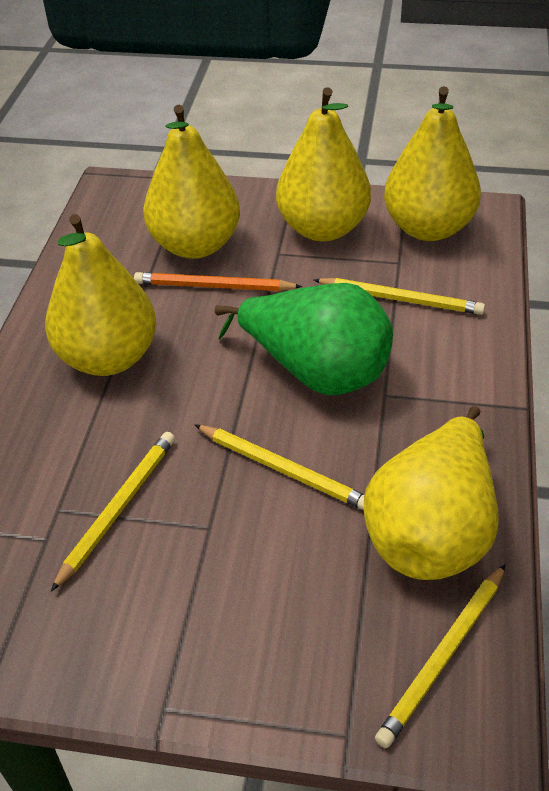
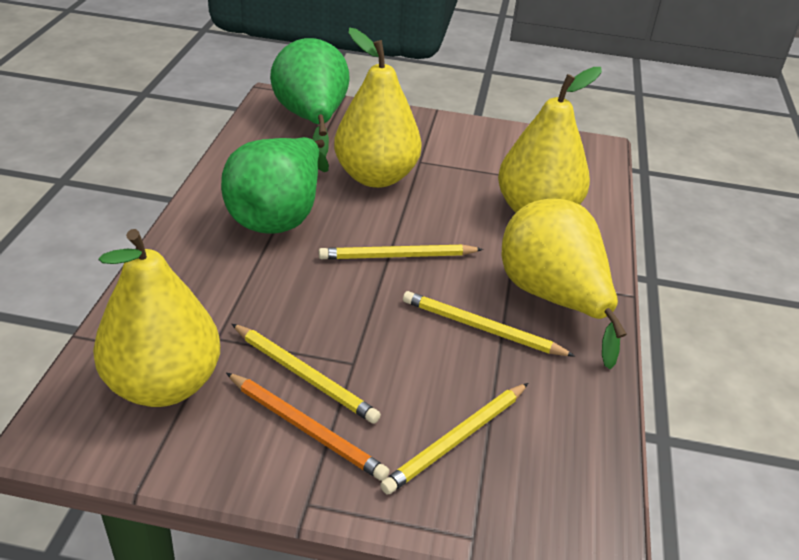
green pear: [214,283,393,395] = 1 -> [221,137,329,233] [270,38,350,157] = 2
yellow pear: [45,214,156,376] [143,105,240,259] [276,87,371,242] [364,406,499,580] [384,86,481,241] = 5 -> [93,229,220,407] [334,28,422,188] [498,67,602,213] [502,199,627,369] = 4

